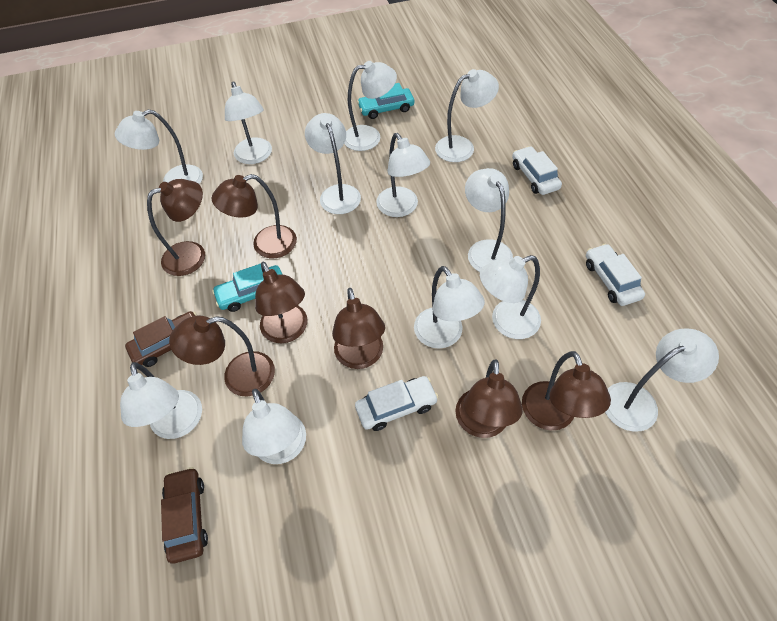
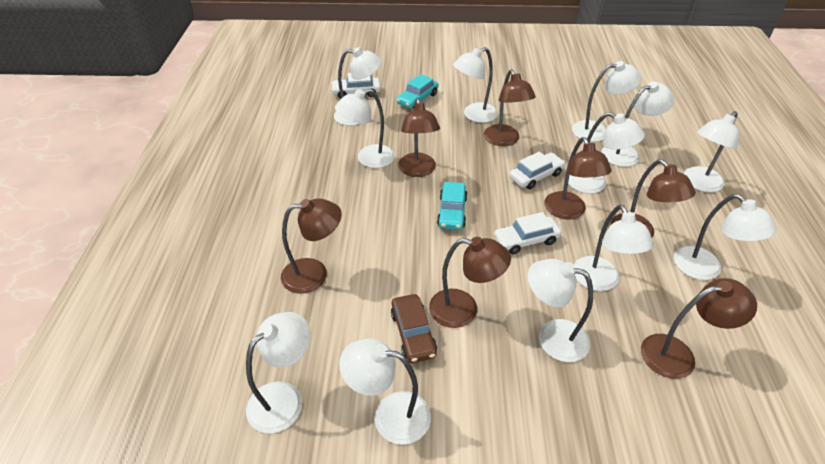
brown car: [125,311,197,367] [161,467,208,564] = 2 -> [391,294,437,363] = 1

